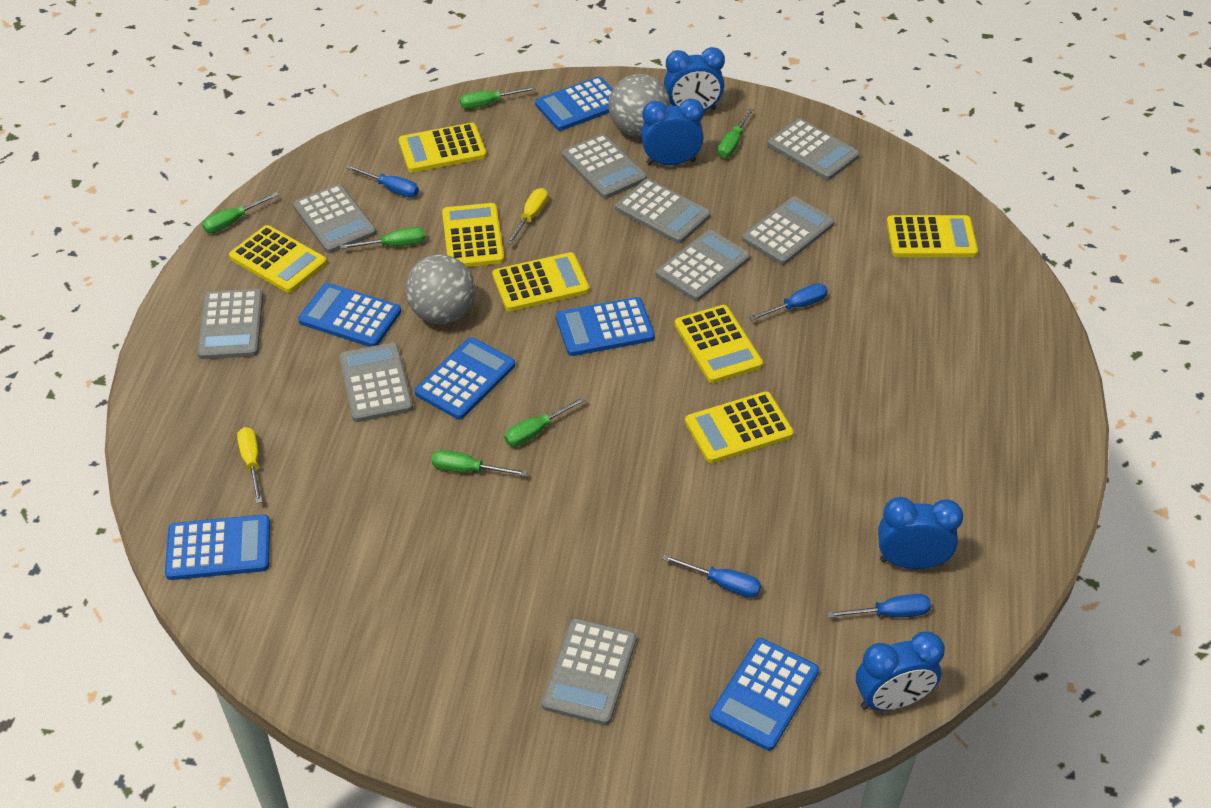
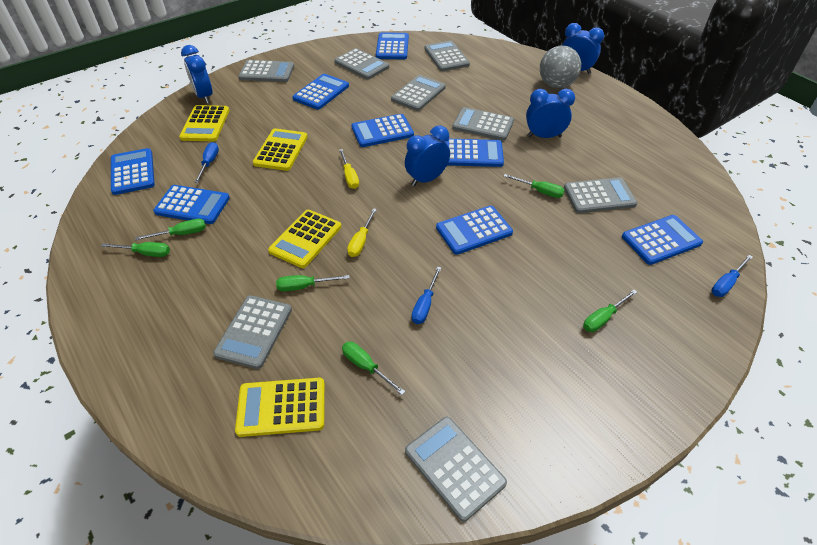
blue calculator: [165,514,270,580] [298,283,401,347] [415,337,515,419] [535,77,613,131] [556,297,655,356] [710,638,819,751] = 6 -> [111,148,155,195] [153,185,230,224] [292,74,349,110] [351,114,414,147] [376,32,409,60] [436,205,513,255] [444,139,504,167] [622,215,703,265] = 8
blue screwdriver: [347,165,419,197] [662,555,761,598] [749,283,828,321] [827,594,931,618] = 4 -> [194,142,219,183] [412,267,441,324] [712,255,753,297] = 3
grey ball: [405,254,475,324] [608,74,670,137] = 2 -> [540,45,581,88] = 1
grey calculator: [197,289,263,359] [293,184,376,253] [339,342,413,422] [542,618,637,725] [562,134,647,199] [615,179,711,244] [656,230,751,301] [742,196,835,265] [767,118,859,180] = 9 -> [213,295,292,369] [238,60,294,82] [334,48,389,79] [391,75,446,111] [405,417,507,522] [424,41,470,71] [452,107,514,141] [564,177,637,213] = 8
yellow calculator: [229,225,327,293] [398,123,487,173] [442,203,504,267] [492,252,590,311] [675,305,763,383] [685,391,794,463] [886,215,978,257] = 7 -> [179,105,230,141] [235,378,325,437] [253,128,308,171] [268,210,341,268] = 4

